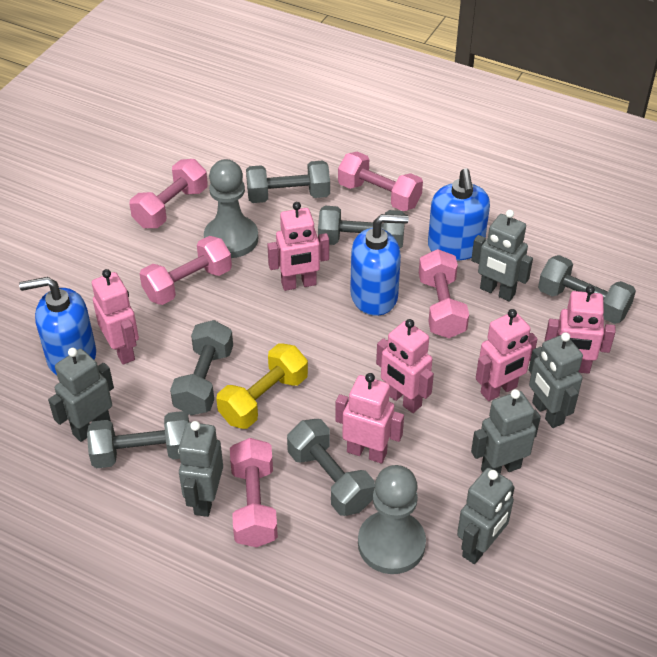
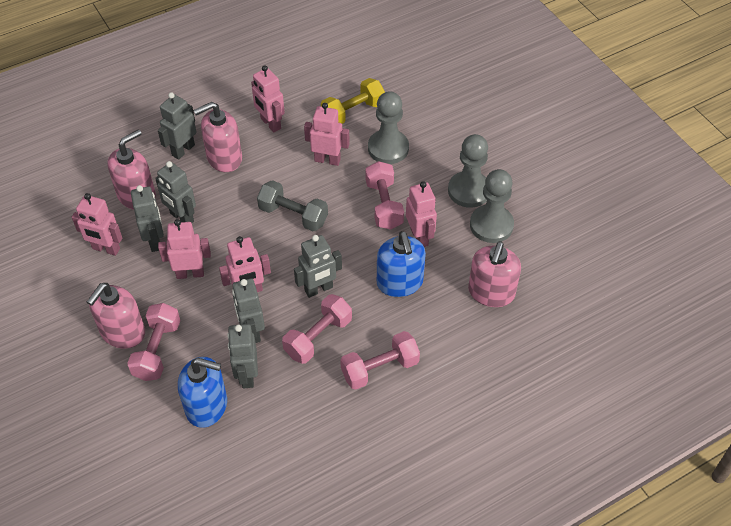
blue soap dispenser: [19,277,96,375] [350,214,409,316] [428,168,490,260] = 3 -> [178,357,227,428] [377,231,426,297] = 2
grey dumbbell: [87,411,189,468] [170,320,233,415] [246,160,330,203] [287,419,375,516] [318,206,405,248] [538,255,636,324] = 6 -> [257,180,328,231] = 1
grey pawn: [204,159,258,258] [358,465,426,574] = 2 -> [368,91,409,164] [448,134,488,208] [470,169,514,243] = 3
pink dumbbell: [129,159,208,228] [139,236,232,305] [230,438,278,547] [338,152,423,211] [419,249,469,338] = 5 -> [127,303,181,381] [282,294,352,364] [340,331,420,390] [365,161,404,230] = 4
pink soap dispenser: none = 0 -> [87,283,145,349] [108,129,156,210] [193,102,242,172] [468,242,521,307] = 4

